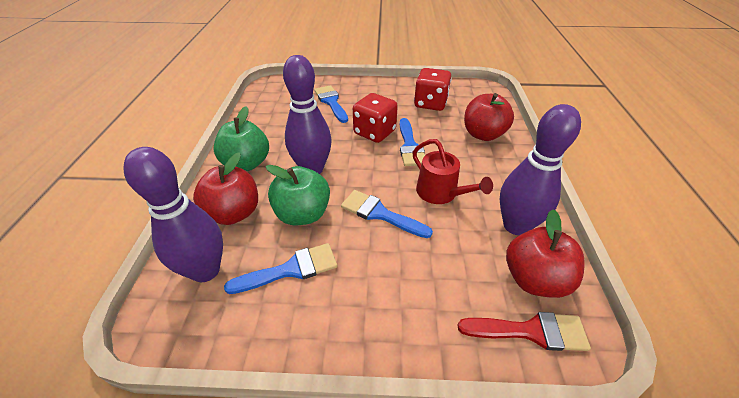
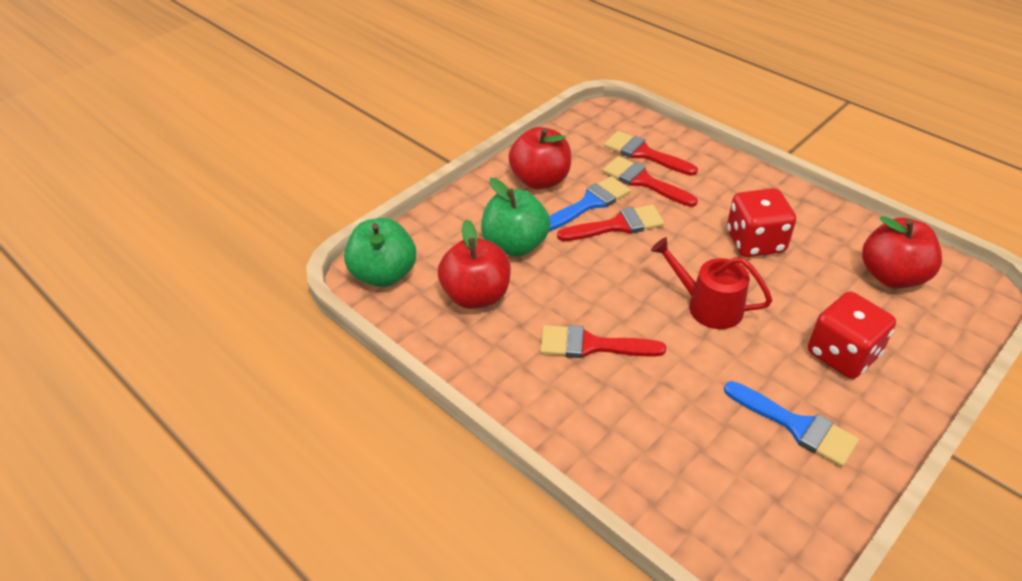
blue brush: [224,243,337,294] [314,85,348,123] [341,190,433,238] [400,118,425,166] = 4 -> [549,176,631,231] [724,381,859,467] = 2
purple bowling pin: [123,147,223,282] [283,55,332,174] [500,104,581,235] = 3 -> none = 0
red brush: [458,312,591,351] = 1 -> [540,325,666,358] [557,205,664,241] [603,156,698,207] [604,131,698,176] = 4

